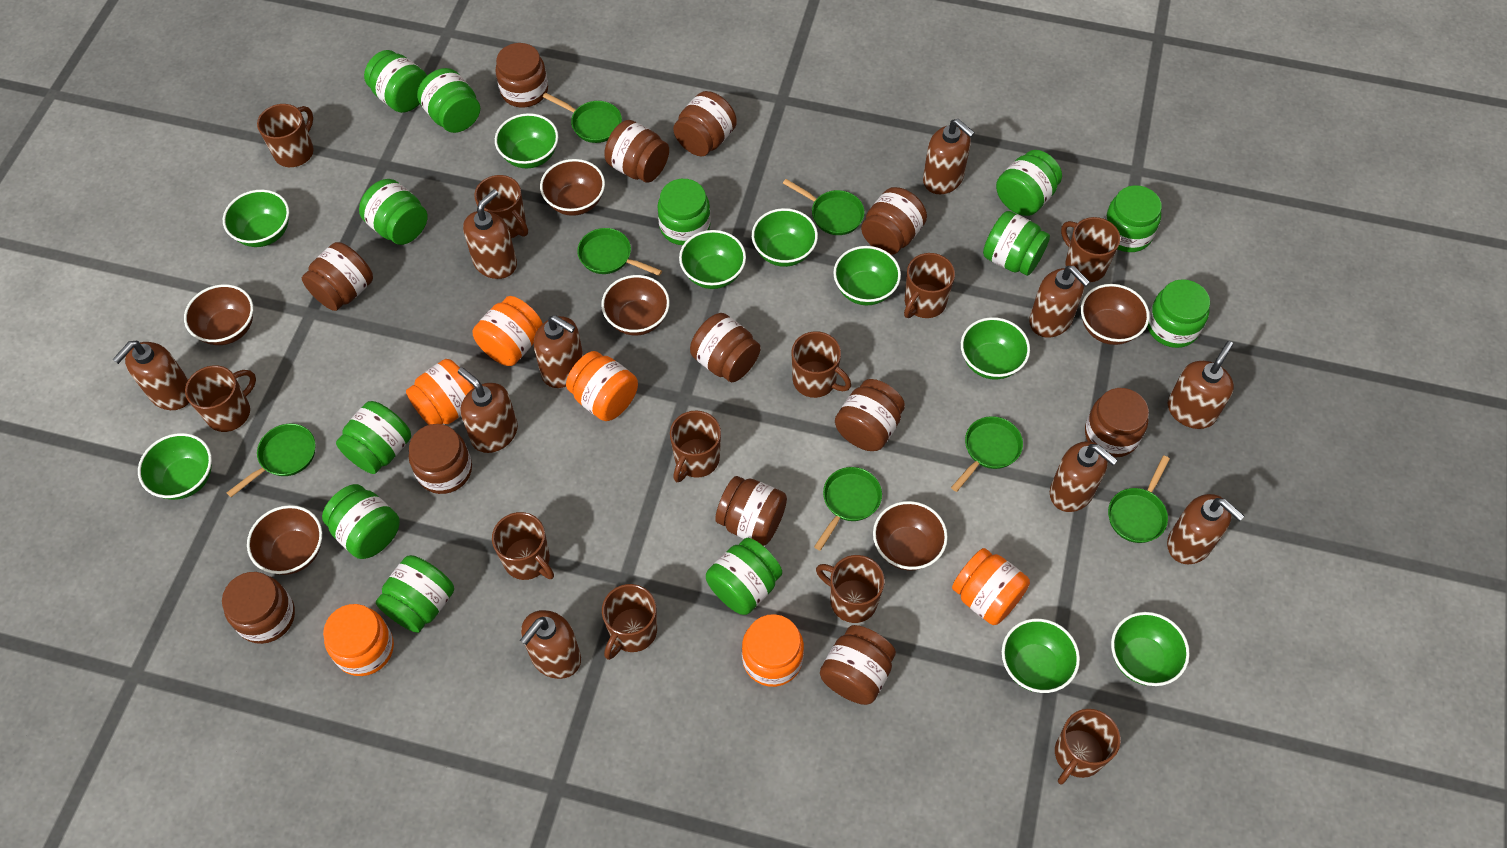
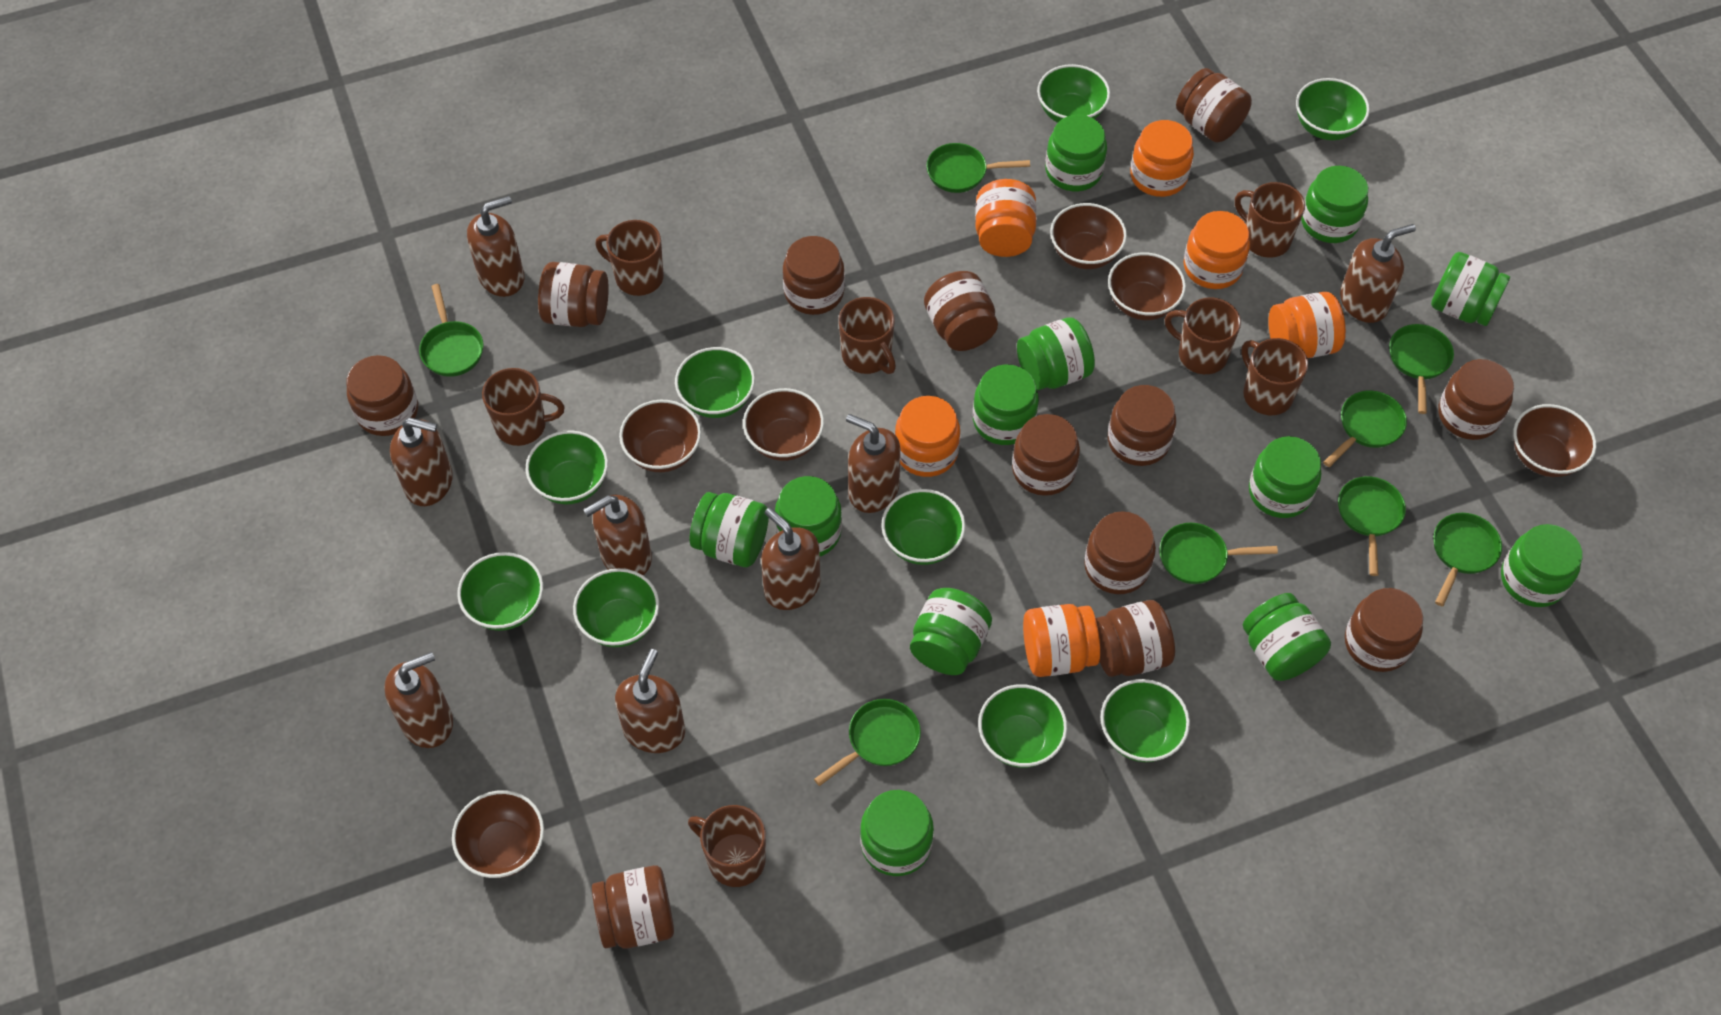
brown mug: [185,365,256,432] [257,104,314,167] [474,175,528,238] [492,512,554,580] [602,584,657,660] [670,411,721,482] [792,331,851,398] [816,555,885,623] [904,253,955,318] [1055,709,1121,785] [1061,217,1120,282] = 11 -> [482,368,565,446] [595,220,664,296] [688,805,766,887] [839,297,896,374] [1165,298,1241,374] [1235,182,1305,258] [1241,338,1308,415] = 7
brown soap dispenser: [112,341,189,410] [458,367,518,453] [463,189,517,279] [520,610,581,679] [534,315,583,388] [923,119,975,194] [1029,266,1090,338] [1050,441,1118,512] [1167,494,1244,564] [1168,341,1234,429] = 10 -> [384,652,453,748] [390,418,453,506] [467,196,525,297] [584,495,652,575] [615,649,685,753] [761,507,821,610] [846,414,901,513] [1340,224,1416,323] = 8
green pan: [227,423,316,497] [543,93,622,143] [577,228,662,276] [783,179,865,235] [814,467,882,551] [951,416,1023,492] [1108,455,1170,543] = 7 -> [419,284,484,377] [814,699,921,786] [926,143,1030,193] [1159,523,1278,584] [1323,391,1407,467] [1338,476,1406,576] [1389,324,1454,414] [1433,513,1502,606] = 8

